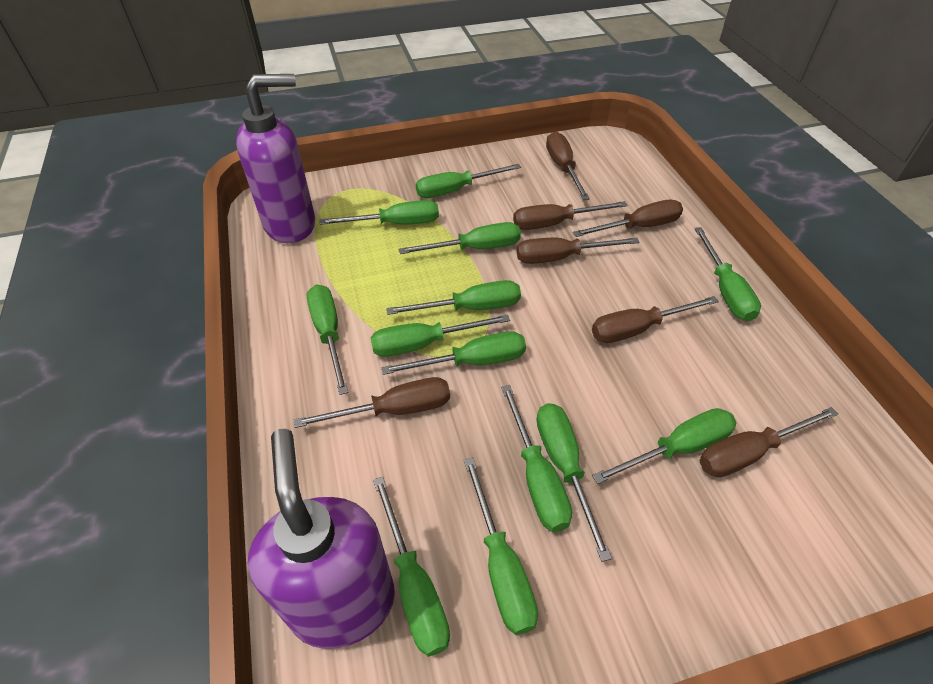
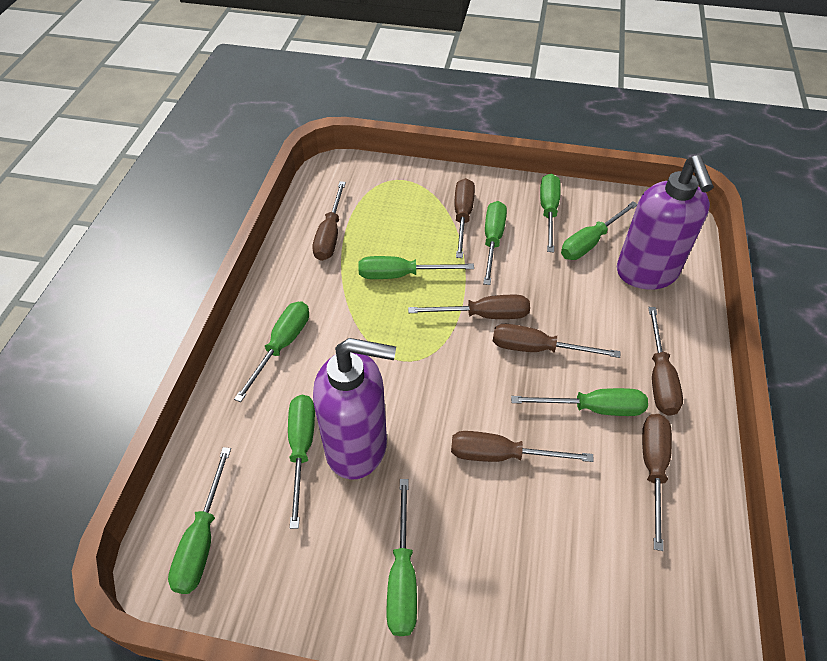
green screwdriver: [307,285,348,395] [320,200,439,225] [370,314,510,357] [373,476,450,657] [381,331,526,375] [386,280,521,315] [398,222,521,254] [416,164,521,198] [464,457,538,635] [501,385,572,532] [536,403,612,562] [592,408,736,484] [694,227,761,321] = 13 -> [168,447,231,594] [234,301,309,402] [288,395,315,529] [359,256,474,279] [387,479,417,636] [483,201,507,285] [511,388,648,416] [540,174,561,252] [561,201,637,260] = 9

